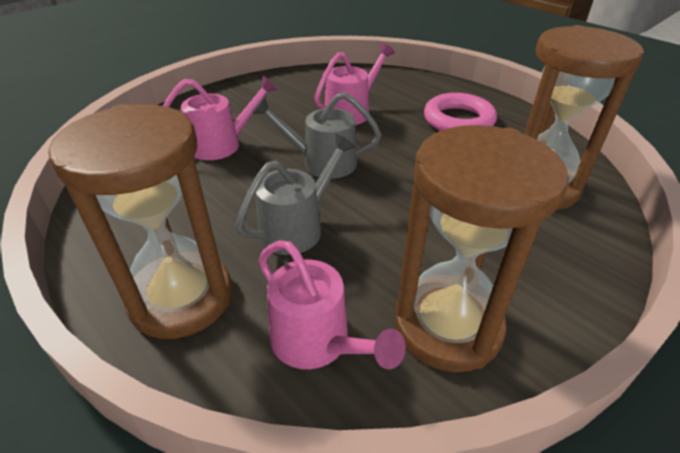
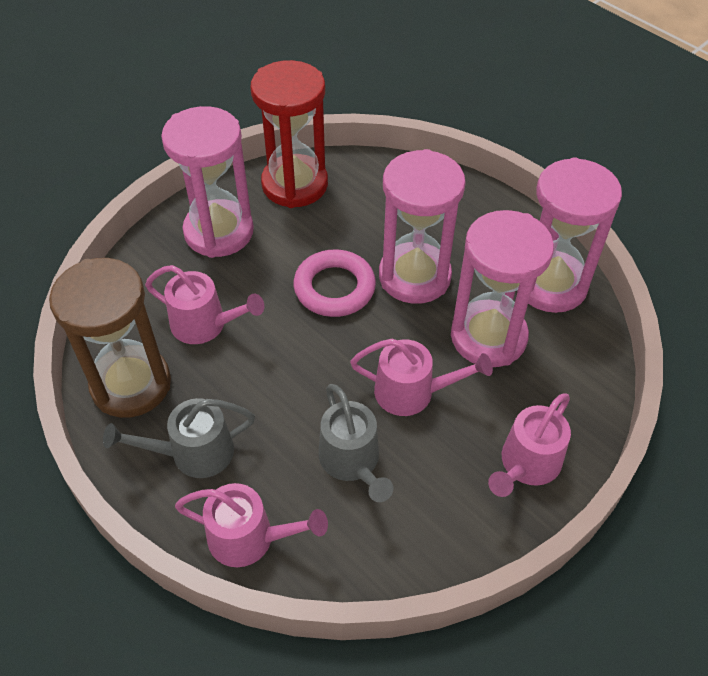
brown hourglass: [49,104,232,339] [395,125,569,372] [524,25,644,210] = 3 -> [49,258,171,418] = 1
pink hourglass: none = 0 -> [161,106,254,258] [379,149,466,304] [451,210,554,367] [517,157,622,313] = 4
pink watering can: [163,75,278,160] [259,240,406,369] [315,43,395,125] = 3 -> [145,265,264,344] [175,483,328,567] [350,339,493,416] [488,393,571,497] = 4
red hourglass: none = 0 -> [250,60,328,208] = 1

